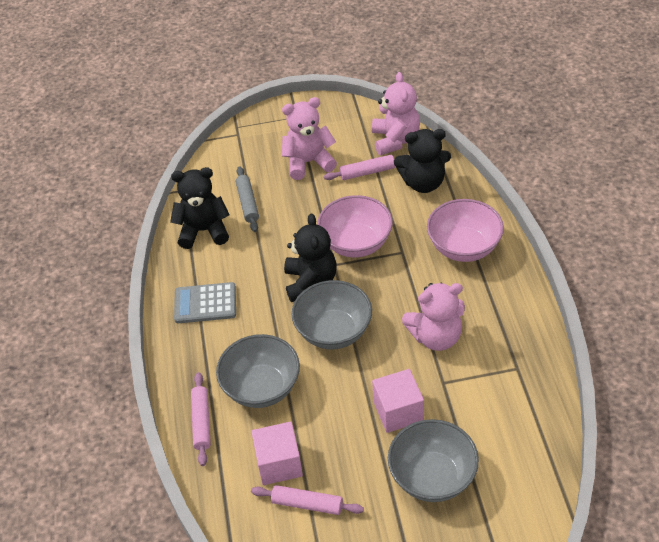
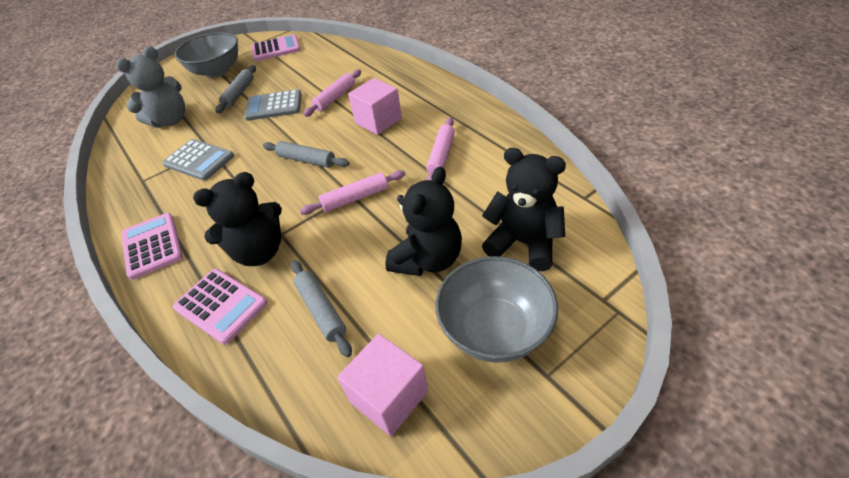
grey bowl: [216,334,300,408] [291,280,372,349] [388,419,479,502] = 3 -> [175,32,238,78] [435,256,558,363] = 2
grey calculator: [174,282,236,323] = 1 -> [163,139,234,181] [244,89,302,121] = 2
grey rolling pin: [236,166,259,232] = 1 -> [216,65,256,113] [263,141,349,168] [291,260,352,357] = 3
grey teddy bear: none = 0 -> [116,46,186,127] = 1
pink bowl: [317,195,393,257] [427,199,504,262] = 2 -> none = 0
pink calculator: none = 0 -> [121,213,183,280] [173,269,267,345] [252,34,301,61] = 3
pink teddy bear: [282,97,337,180] [372,72,420,155] [402,282,465,351] = 3 -> none = 0

